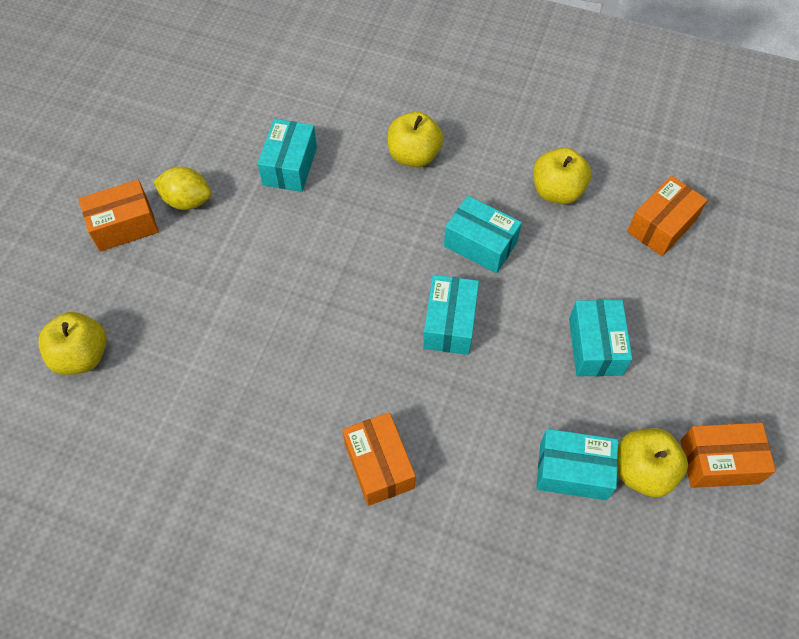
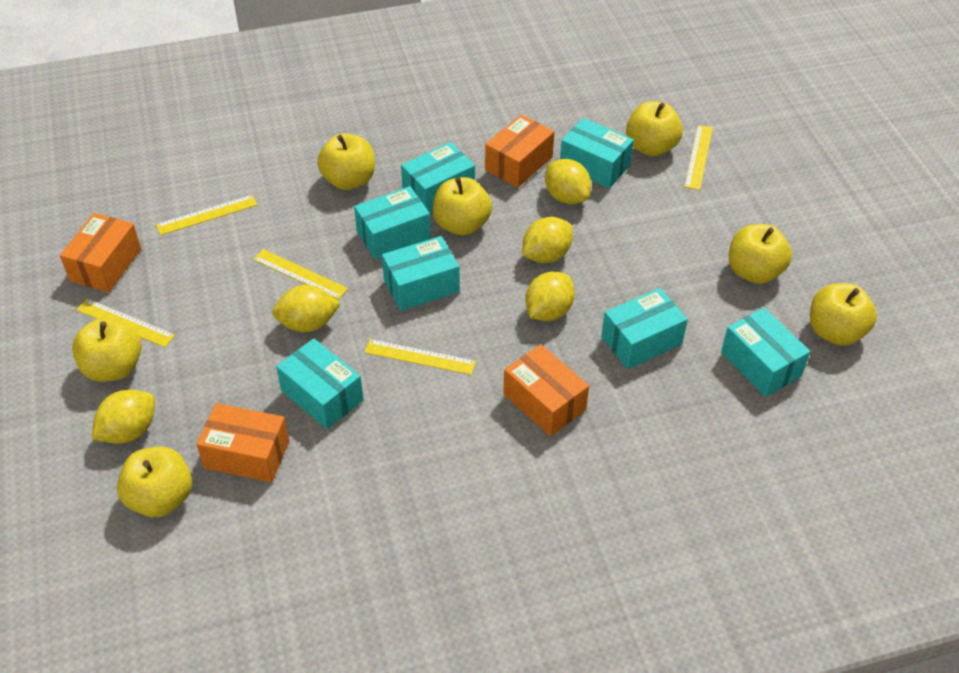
turquoise box: [258,119,317,192] [423,275,479,355] [444,196,522,273] [536,429,618,500] [569,300,633,376] = 5 -> [276,338,363,429] [354,186,431,260] [382,236,460,311] [401,142,475,213] [560,118,634,189] [601,288,688,369] [721,308,810,397] = 7
yellow apple: [38,312,107,375] [387,112,443,167] [533,147,591,204] [617,428,688,497] = 4 -> [72,317,142,382] [117,446,192,517] [317,133,375,190] [433,177,492,235] [626,101,683,156] [729,224,792,284] [810,283,877,346] = 7
yellow lemon: [153,167,211,210] = 1 -> [92,390,155,444] [272,285,341,332] [522,217,573,263] [525,271,575,321] [545,159,591,204] = 5
yellow ruler: none = 0 -> [76,298,175,347] [156,195,257,235] [253,249,348,300] [364,339,476,375] [684,125,713,190] = 5

